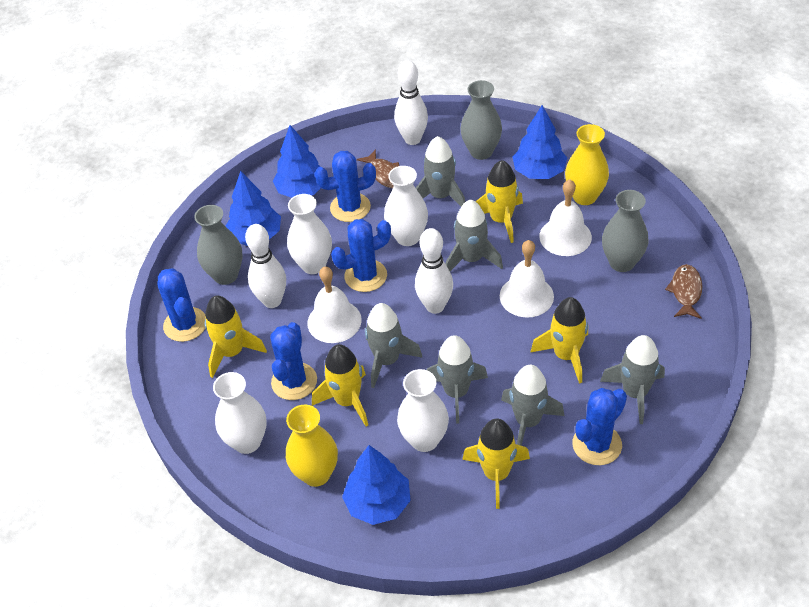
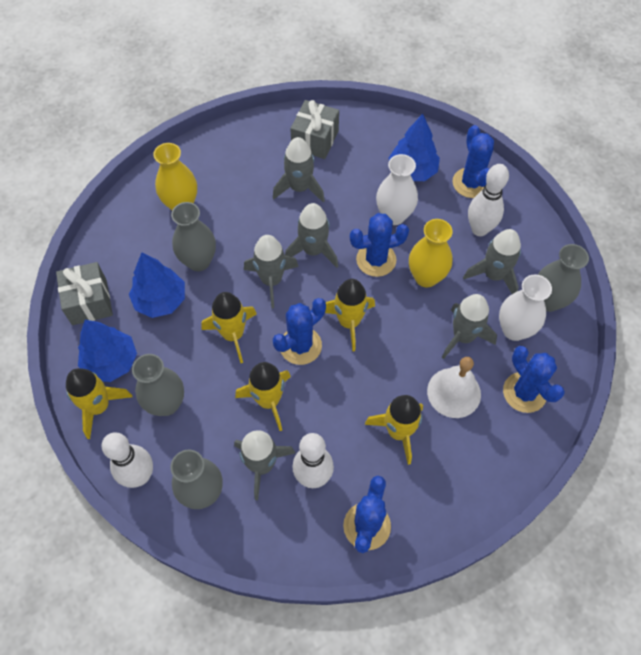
blue tree: [226,171,281,246] [273,125,321,198] [342,445,411,525] [513,105,567,179] = 4 -> [78,320,137,382] [129,252,185,318] [389,114,440,181] = 3
brown fish: [357,149,399,188] [665,264,702,319] = 2 -> none = 0
grey gift: none = 0 -> [56,262,113,325] [290,100,339,159] = 2
grey vase: [194,205,243,285] [460,80,502,160] [602,190,649,272] = 3 -> [132,354,184,416] [171,202,216,271] [171,450,223,509] [538,244,589,312] = 4
white bell: [307,266,362,343] [500,240,554,318] [539,179,592,256] = 3 -> [427,357,481,418] = 1
white vase: [213,372,267,454] [287,194,332,274] [384,166,428,246] [397,369,449,452] = 4 -> [376,154,418,225] [499,275,552,341] = 2

